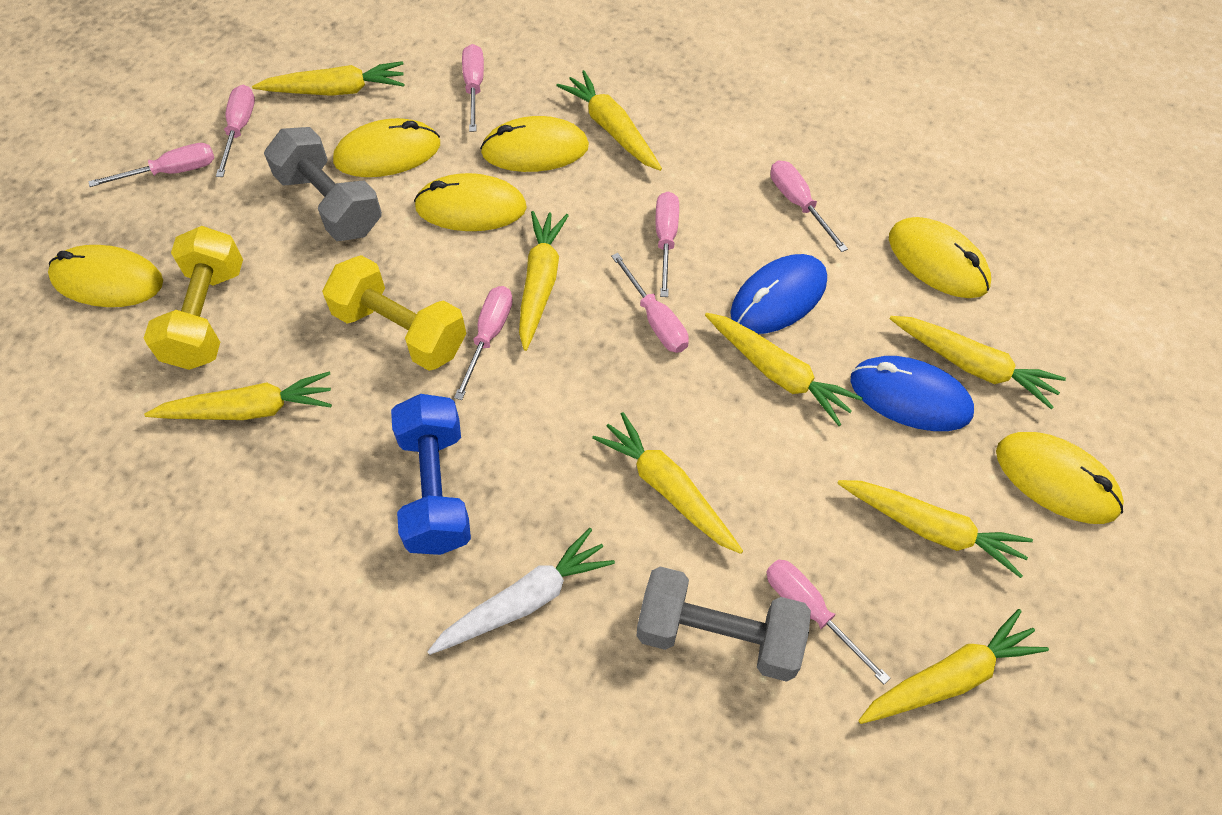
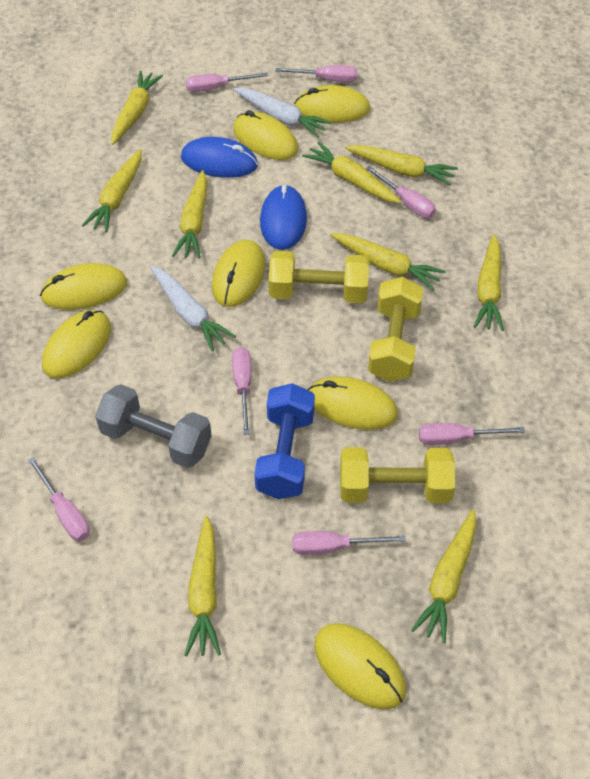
grey dumbbell: [264,127,382,241] [637,566,811,682] = 2 -> [95,384,212,468] = 1
pink screwdriver: [88,143,214,187] [216,85,255,177] [454,286,513,400] [462,44,484,132] [611,253,689,353] [656,191,679,297] [766,559,890,684] [771,161,848,252] = 8 -> [28,457,90,541] [186,73,268,92] [232,347,252,435] [275,65,357,82] [292,531,405,555] [366,166,436,218] [419,423,525,445] = 7
white carrot: [427,528,615,655] = 1 -> [151,266,236,351] [234,88,332,137] = 2
yellow dumbbell: [144,226,243,370] [322,255,466,371] = 2 -> [269,251,369,303] [340,447,455,503] [368,277,423,382] = 3
yellow mouse: [48,245,163,307] [333,118,440,177] [414,173,527,231] [480,116,589,172] [889,217,991,298] [996,432,1124,524] = 6 -> [40,263,127,310] [42,310,111,378] [212,240,265,307] [233,110,298,160] [294,85,371,123] [308,376,398,430] [314,623,406,710] = 7

